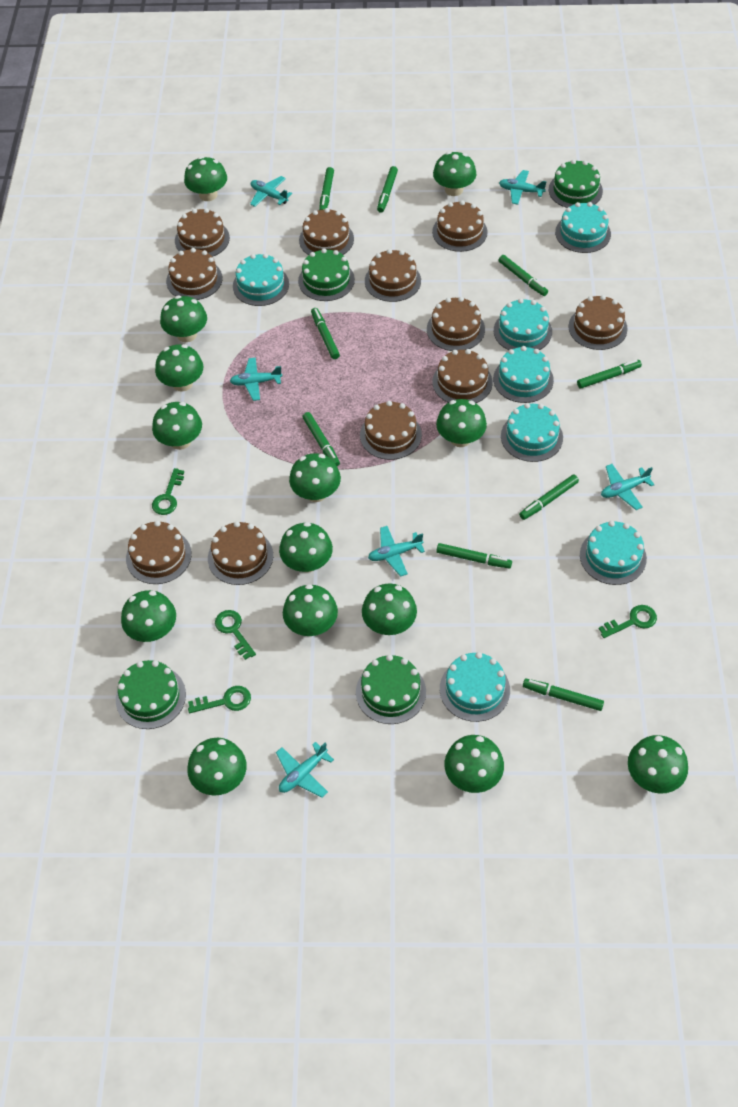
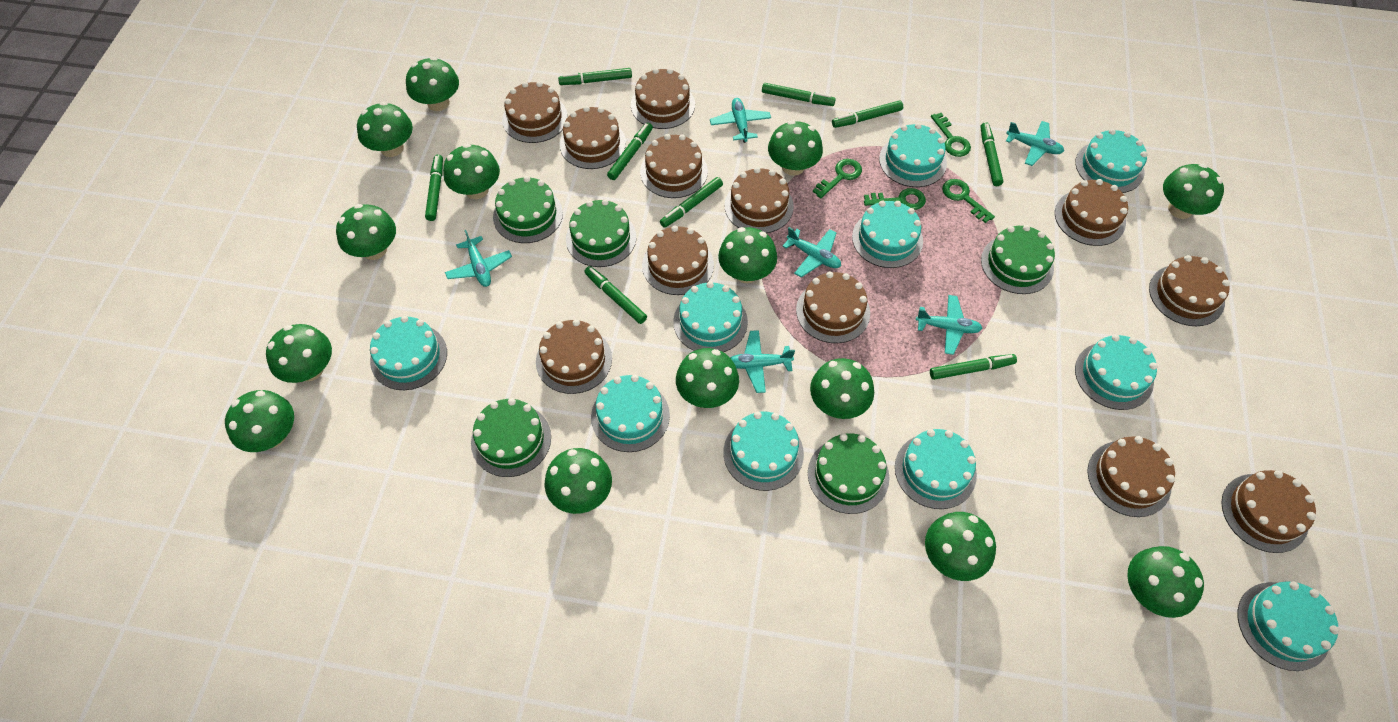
brown cake: [126,521,192,584] [166,248,223,300] [175,208,230,257] [208,521,273,585] [299,208,354,255] [360,401,422,460] [365,249,421,302] [427,297,485,351] [432,200,488,252] [432,349,493,403] [568,295,628,350] = 11 -> [502,81,568,143] [536,319,612,394] [560,106,626,169] [631,68,695,129] [640,134,708,198] [642,225,714,295] [725,167,794,233] [796,271,870,343] [1055,179,1128,246] [1087,436,1175,517] [1149,255,1230,326] [1221,470,1316,553] = 12
green cake: [116,660,186,729] [298,248,355,301] [356,655,426,724] [549,160,603,208] = 4 -> [471,398,551,477] [493,176,563,243] [566,199,636,267] [808,433,889,514] [981,225,1055,294] = 5
turquoise cake: [233,253,289,306] [440,652,510,722] [493,346,554,403] [494,298,552,350] [501,403,563,462] [555,202,611,253] [580,521,647,585] = 7 -> [370,316,447,390] [591,375,670,452] [673,281,748,352] [723,412,804,491] [852,201,923,268] [879,123,947,187] [895,429,977,509] [1075,129,1148,193] [1075,334,1158,410] [1238,581,1339,671] = 10

